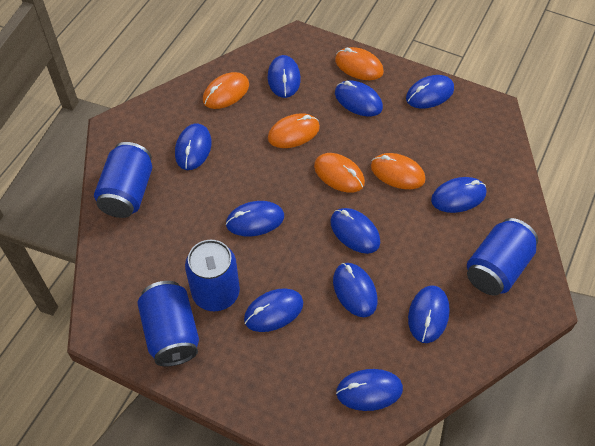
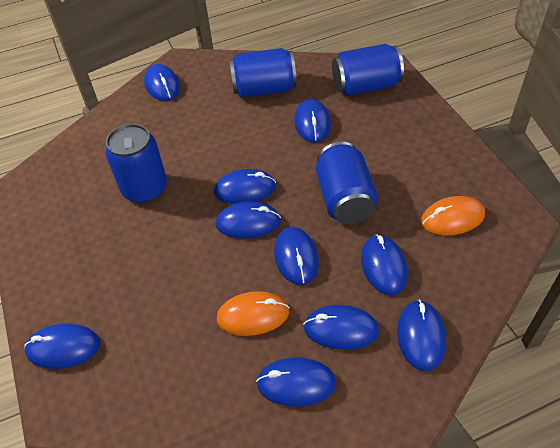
blue mouse: [175,123,212,170] [226,201,284,236] [244,288,303,332] [268,55,301,98] [330,208,380,254] [333,263,378,317] [335,80,383,117] [336,369,403,411] [406,75,454,109] [408,285,450,343] [431,177,486,213] = 11 -> [24,323,100,369] [144,64,180,101] [214,169,276,204] [216,201,281,239] [256,357,336,407] [274,227,319,285] [294,99,331,143] [303,305,379,350] [361,234,408,295] [397,300,446,371] = 10
orange mouse: [203,72,249,109] [268,113,320,148] [314,153,365,193] [335,47,384,80] [371,153,426,189] = 5 -> [217,291,290,336] [421,196,485,236] = 2

